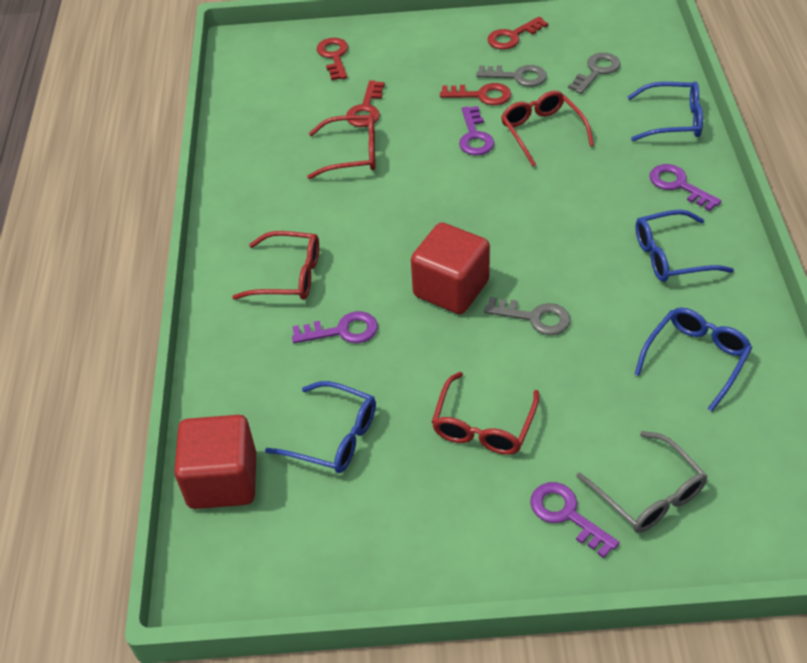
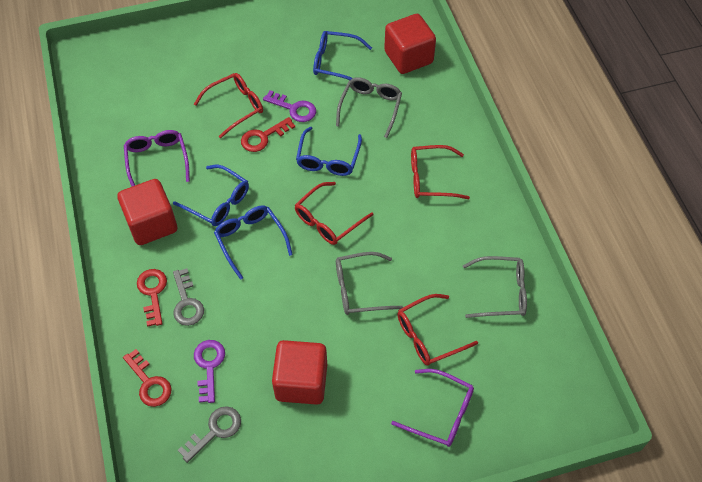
grey glasses: [576,431,708,533] = 1 -> [336,77,402,138] [336,252,403,315] [463,256,527,318] = 3
grey key: [476,65,547,87] [484,297,571,335] [568,53,621,94] = 3 -> [173,268,204,326] [178,406,241,463] = 2
purple glasses: none = 0 -> [124,130,190,186] [391,369,474,447] = 2
purple key: [292,311,378,343] [459,106,494,155] [530,482,620,558] [649,164,722,211] = 4 -> [194,340,225,403] [263,90,316,122] = 2
red cube: [174,415,256,509] [411,222,490,314] = 2 -> [117,179,177,245] [272,340,327,405] [384,14,436,74] = 3
red key: [317,38,348,80] [346,80,385,127] [440,83,511,105] [487,17,548,50] = 4 -> [123,349,172,407] [137,269,167,327] [241,117,295,152] = 3

